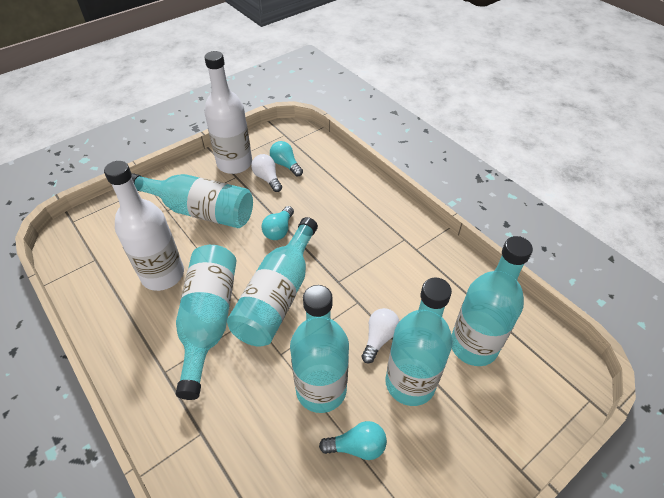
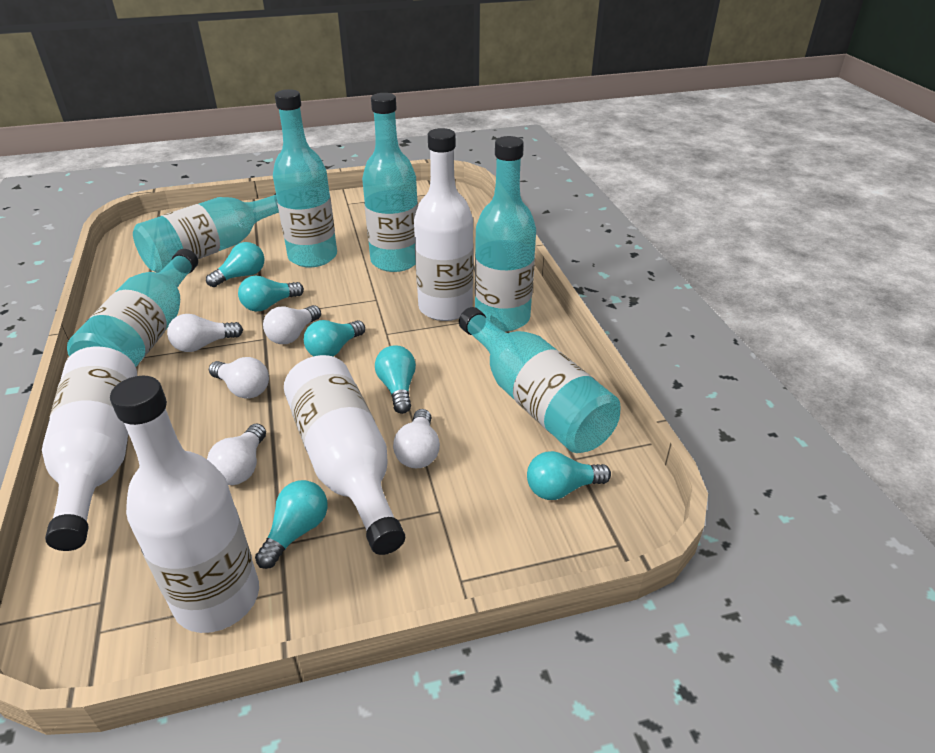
turquoise light bulb: [262,206,294,240] [270,141,303,177] [319,421,387,460] = 3 -> [206,242,265,287] [238,275,304,312] [255,480,328,569] [304,320,365,356] [375,346,416,414] [527,451,611,500] = 6
white bottle: [104,161,184,291] [204,51,252,174] = 2 -> [42,346,137,551] [110,376,259,633] [284,355,405,555] [414,128,474,321] = 4
white light bulb: [251,154,282,192] [361,308,400,363] = 2 -> [167,314,243,352] [207,424,266,485] [209,357,269,399] [263,305,321,344] [393,409,440,468] = 5

